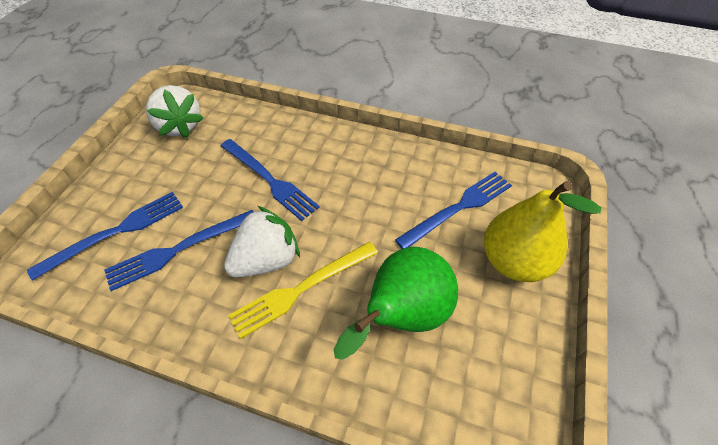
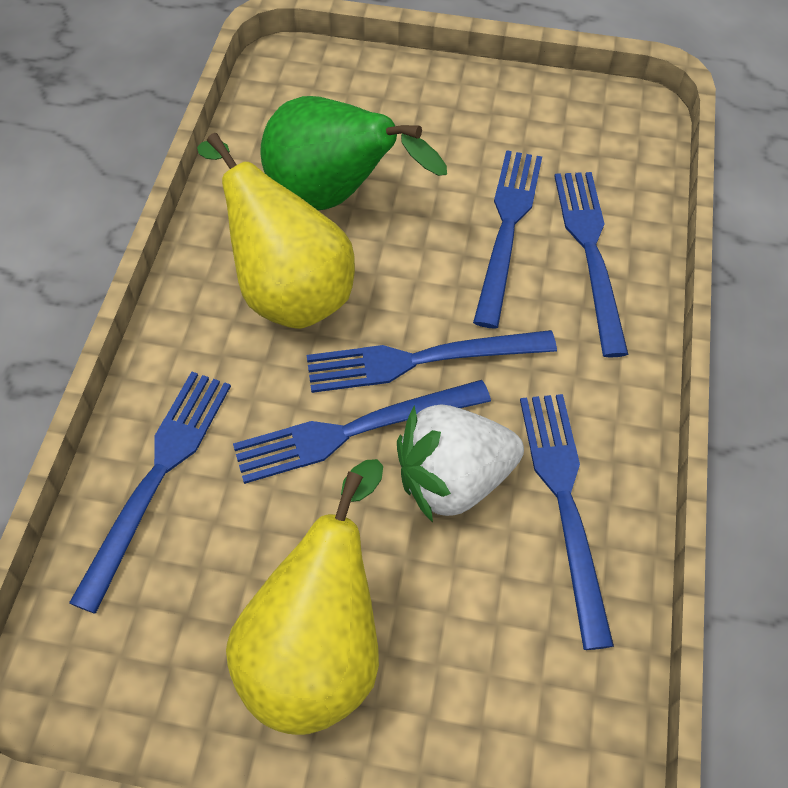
blue fork: [27,192,183,281] [104,210,254,291] [221,139,319,221] [395,172,512,249] = 4 -> [69,372,231,614] [233,380,491,484] [307,330,557,393] [473,150,542,329] [520,394,614,650] [554,172,628,358] = 6
white strawberry: [146,85,204,138] [224,206,300,277] = 2 -> [397,404,524,522] = 1
yellow fork: [228,242,378,339] = 1 -> none = 0
yellow pear: [484,181,601,282] = 1 -> [197,133,355,329] [226,459,383,735] = 2

